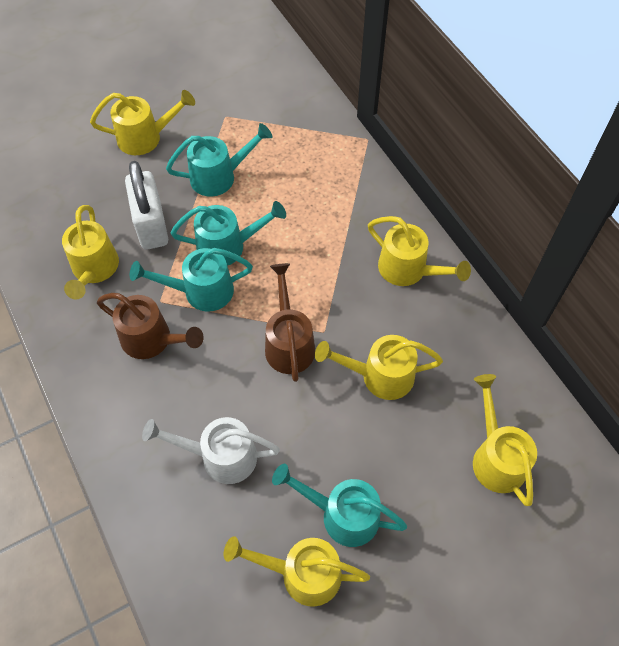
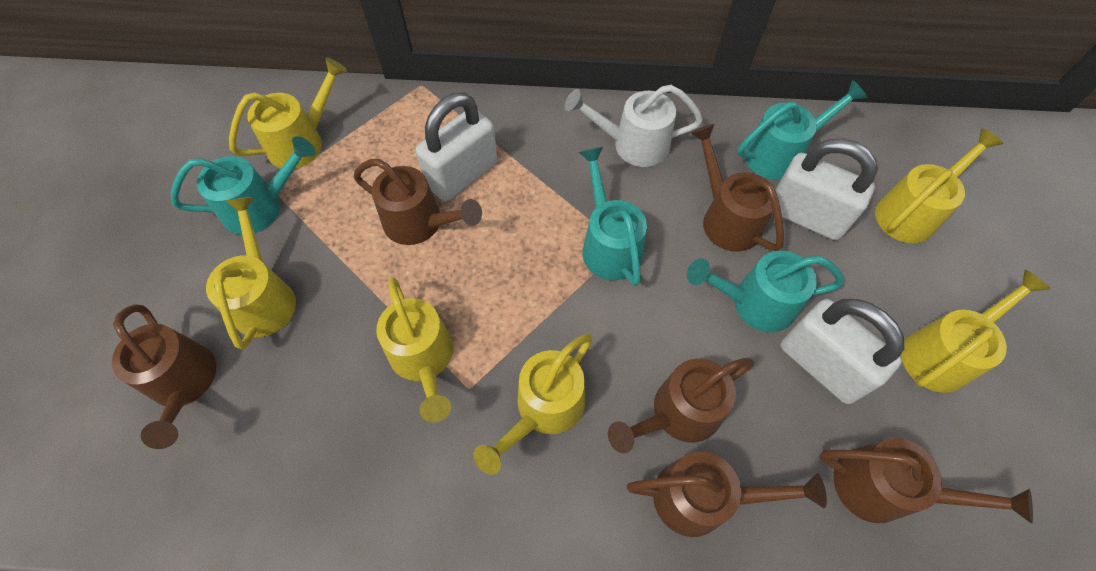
brown watering can: [97,293,203,359] [265,263,315,382] = 2 -> [112,304,216,449] [354,159,482,245] [608,358,754,454] [627,451,827,537] [690,124,784,252] [819,438,1033,524] = 6
white padlock: [125,161,168,249] = 1 -> [416,93,498,201] [775,139,878,240] [781,299,905,404] = 3

